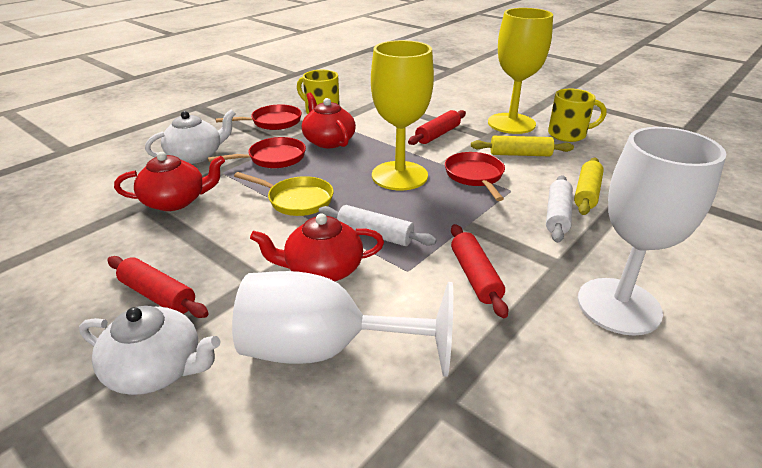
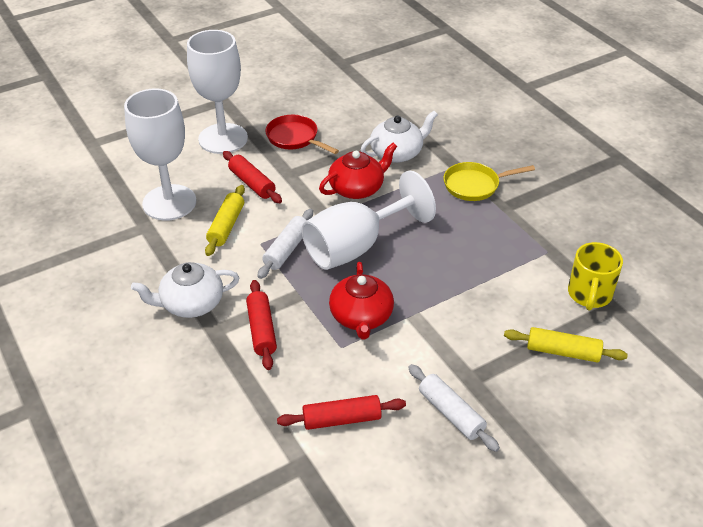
red pan: [208,137,306,168] [216,104,302,130] [445,152,505,201] = 3 -> [265,115,339,154] = 1
red teapot: [114,152,225,211] [250,213,384,281] [302,93,356,148] = 3 -> [319,143,397,199] [329,262,394,339] = 2
white goblet: [232,271,453,377] [578,127,726,336] = 2 -> [124,89,196,221] [187,30,248,154] [302,171,436,270] = 3
yellow goblet: [371,40,434,190] [488,8,553,134] = 2 -> none = 0
yellow mug: [297,70,340,114] [548,89,607,142] = 2 -> [568,242,623,311] = 1

